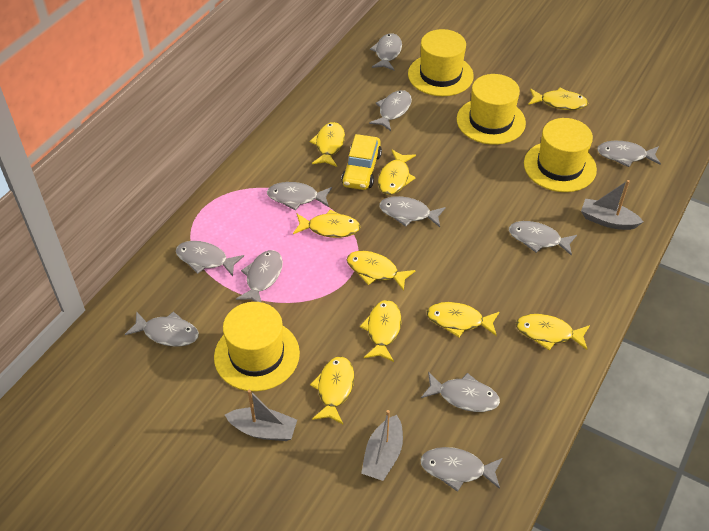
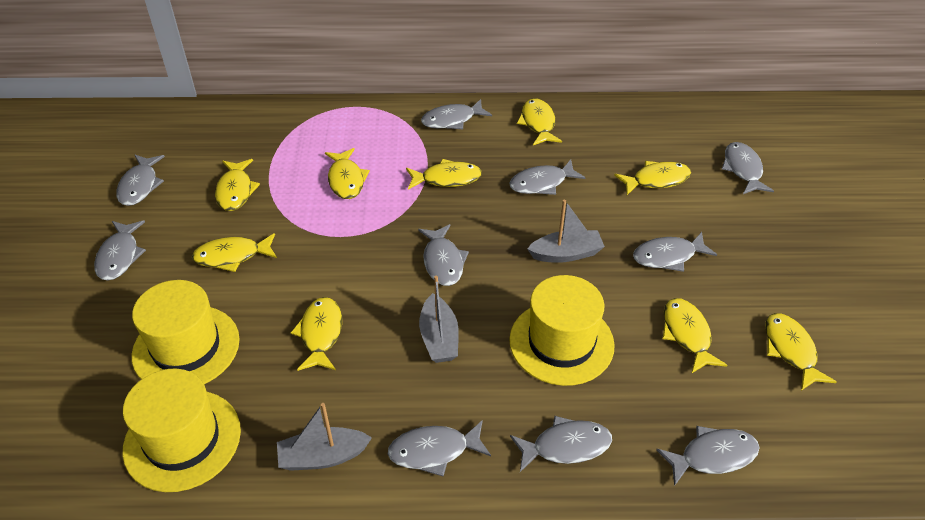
grey fish: [125,311,199,347] [176,241,244,276] [236,250,283,302] [267,182,332,211] [369,90,412,131] [370,33,402,70] [379,196,446,227] [420,447,502,492] [421,372,500,412] [509,221,577,256] [597,141,661,167] = 11 -> [94,220,146,281] [116,155,165,206] [388,420,491,477] [418,224,469,286] [421,99,492,129] [509,160,585,195] [510,416,612,472] [633,232,717,272] [656,426,759,486] [722,142,774,194] = 10
yellow car: [341,134,382,190] = 1 -> none = 0
yellow hat: [214,302,300,391] [408,29,474,96] [457,74,526,145] [524,118,597,192] = 4 -> [123,369,241,492] [132,280,240,384] [509,275,615,386] = 3

